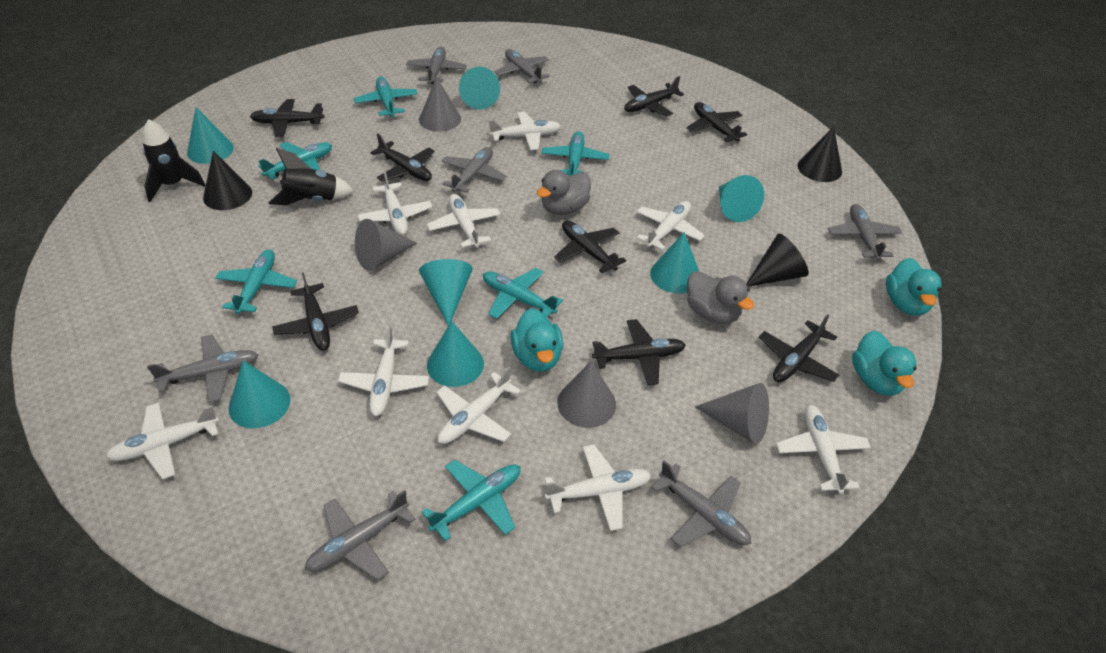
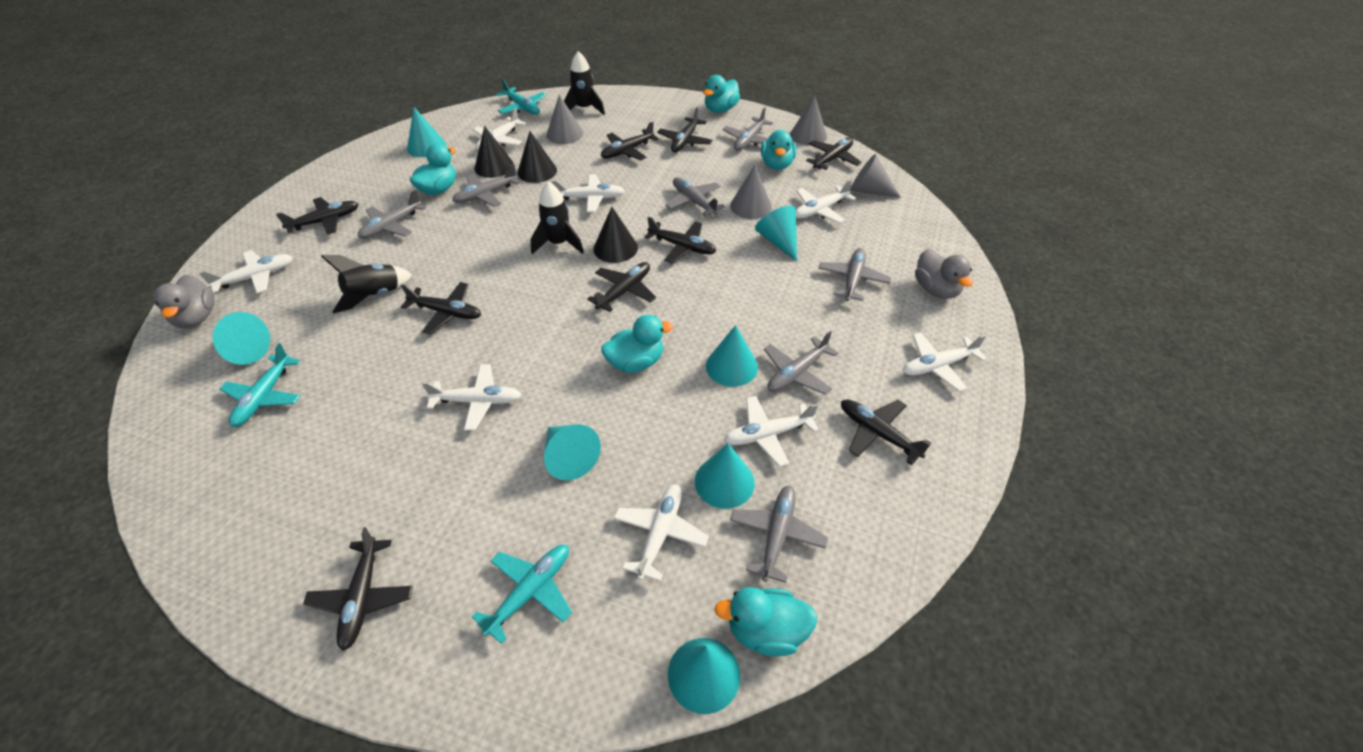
black plane: [250,99,324,137] [272,272,359,351] [370,133,435,182] [554,221,626,273] [592,319,686,385] [624,76,684,116] [687,102,747,142] [759,314,839,382] = 8 -> [276,197,359,235] [303,527,413,651] [401,282,481,334] [587,262,656,312] [601,122,659,160] [644,217,716,263] [657,107,713,152] [806,137,862,170] [841,399,931,465] = 9
black rocket: [142,119,205,202] [269,148,354,205] = 2 -> [321,255,412,313] [530,182,584,254] [564,51,605,115] = 3
turquoise duck: [510,308,563,372] [852,330,917,396] [886,258,942,316] = 3 -> [410,143,456,195] [601,315,673,373] [703,75,740,113] [714,587,817,656] [761,129,797,170] = 5
turquoise plane: [215,249,297,314] [258,142,332,180] [354,77,418,117] [422,460,520,541] [483,268,563,319] [542,131,610,176] = 6 -> [219,343,300,427] [472,545,572,644] [497,79,546,115] = 3
white plane: [106,403,219,480] [338,325,429,416] [358,171,432,235] [427,194,500,248] [436,367,521,444] [489,112,561,150] [544,445,651,531] [636,201,705,250] [776,405,871,494] = 9 -> [199,250,293,293] [422,364,521,431] [473,108,526,150] [552,174,625,212] [613,484,709,581] [724,396,819,467] [796,179,856,223] [903,332,987,392] = 8

